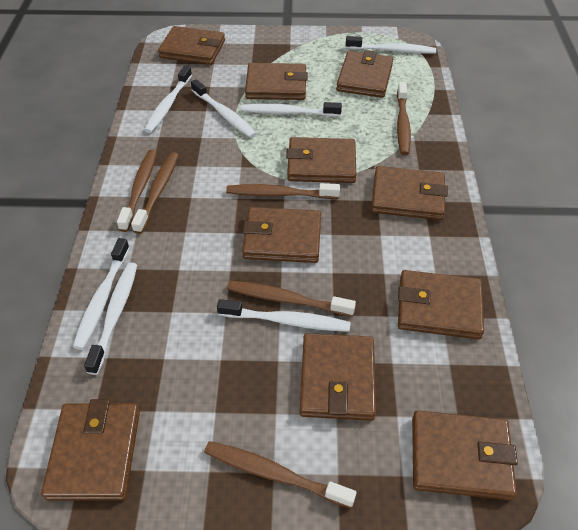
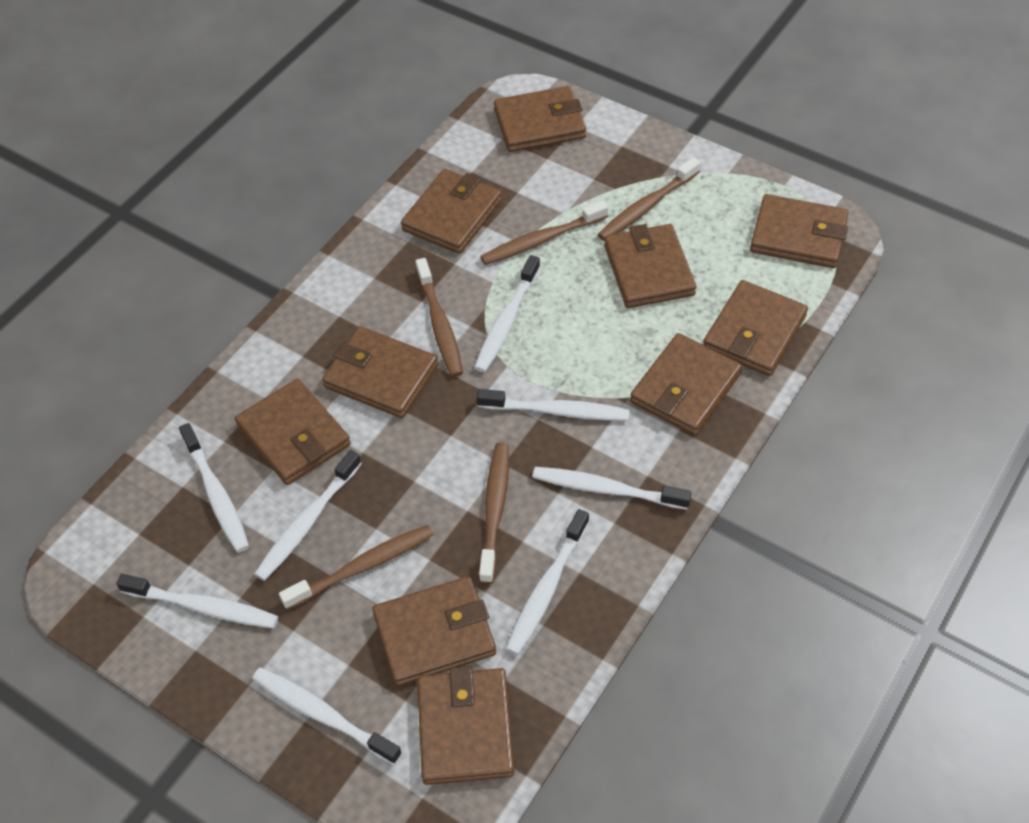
brown toothbrush: [117,150,157,232] [131,152,179,234] [204,441,356,508] [226,183,340,199] [227,281,356,317] [397,82,411,155] = 6 -> [279,525,433,610] [415,258,463,377] [479,442,509,584] [480,201,608,265] [598,157,701,241] = 5
white toothbrush: [73,238,130,350] [84,262,137,375] [144,66,192,133] [191,79,257,138] [217,299,351,332] [241,102,342,117] [346,36,436,54] = 7 -> [116,574,278,628] [179,423,249,553] [252,668,402,765] [255,450,362,581] [474,255,540,372] [477,389,630,421] [506,509,589,655] [532,467,691,510] = 8

